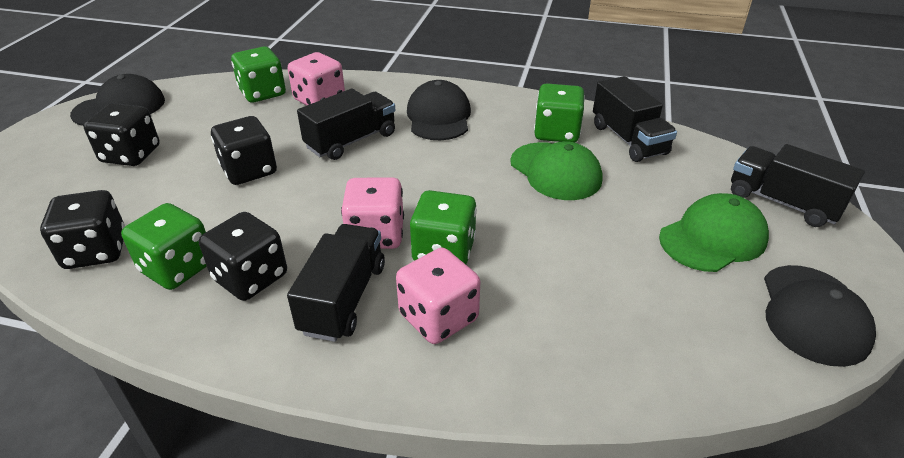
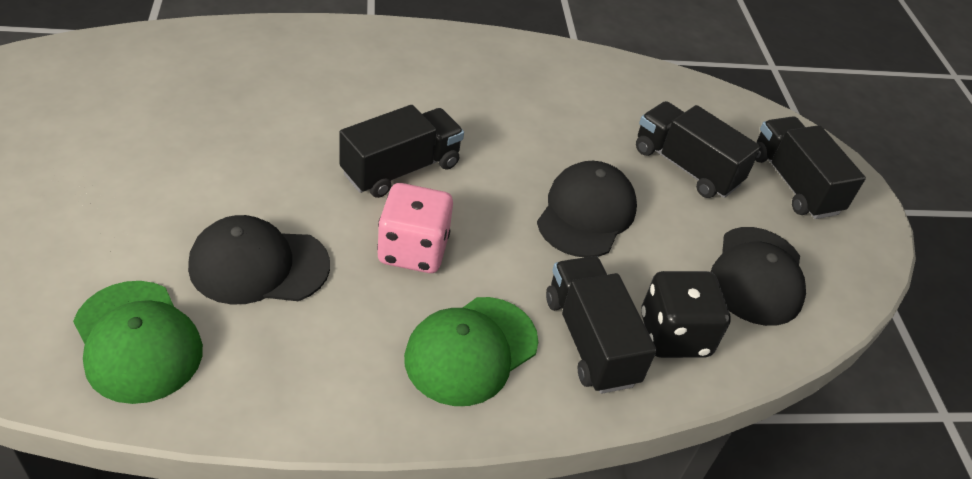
black dice: [40,190,125,269] [83,103,160,166] [199,212,287,301] [211,116,277,185] = 4 -> [641,271,731,358] = 1
green dice: [121,203,207,290] [231,46,286,102] [410,190,477,264] [534,83,585,143] = 4 -> none = 0
pink dice: [288,52,345,105] [341,177,404,249] [396,248,480,344] = 3 -> [377,183,453,273] = 1

